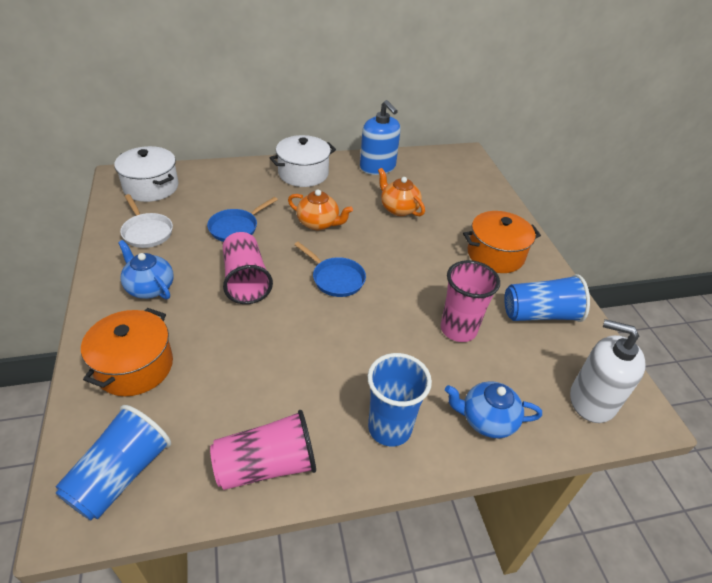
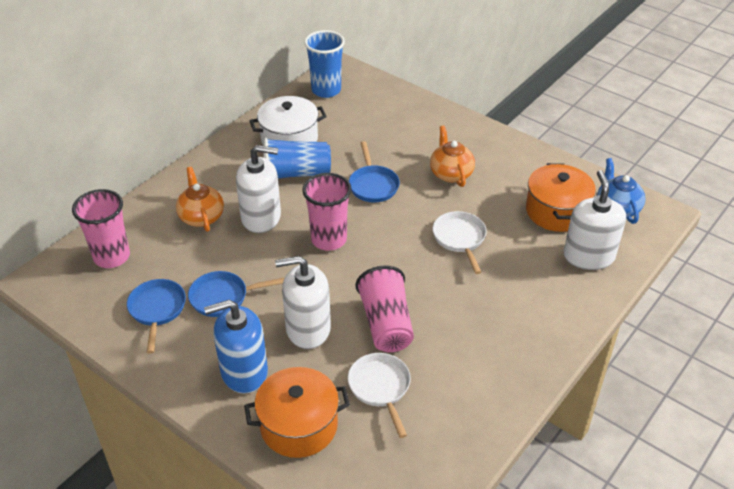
blue cup: [55,405,171,520] [367,353,432,447] [504,274,590,322] = 3 -> [264,137,331,178] [304,30,345,98] = 2
blue pan: [207,197,278,242] [294,242,366,297] = 2 -> [127,279,186,354] [188,271,284,317] [349,141,400,203] = 3
blue teapot: [118,240,174,299] [445,381,542,438] = 2 -> [597,158,645,224] = 1
white pan: [120,194,173,248] = 1 -> [348,353,411,438] [433,211,487,274] = 2
white pot: [114,146,179,202] [270,135,336,187] = 2 -> [249,96,327,146] = 1
white soap dispenser: [570,319,646,423] = 1 -> [236,145,281,233] [275,256,331,349] [564,170,626,270] = 3

